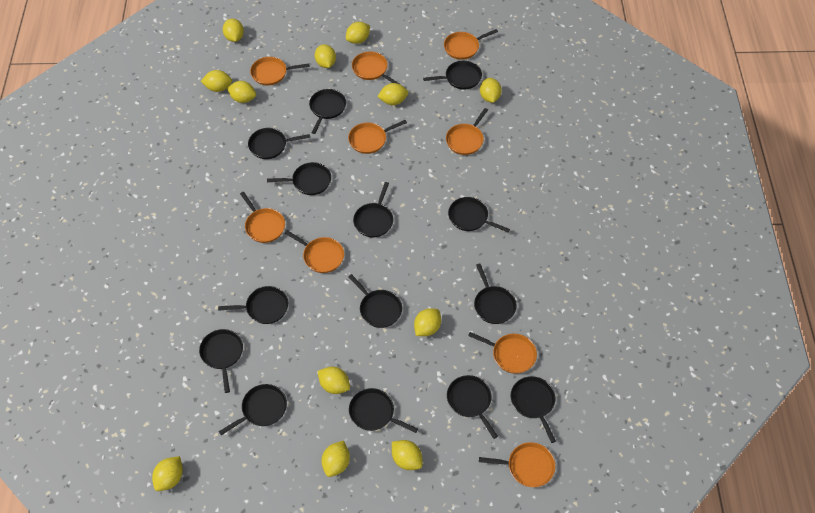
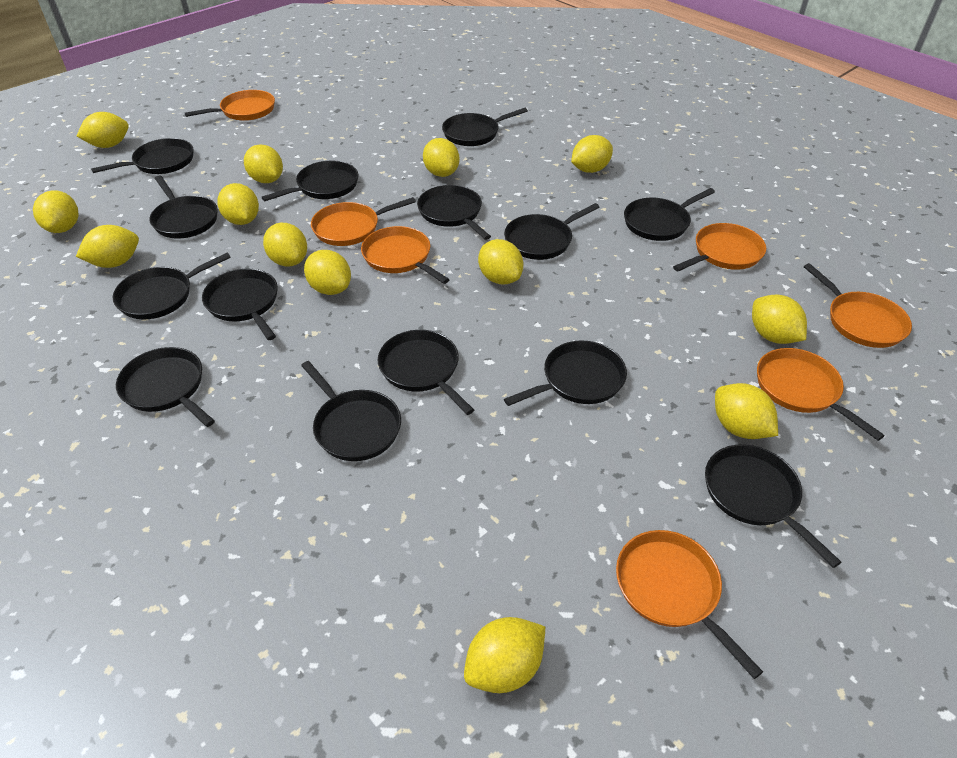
orange pan: [240,192,285,243] [250,57,310,85] [285,230,344,273] [348,120,407,154] [352,52,399,84] [444,29,498,60] [446,108,488,155] [468,332,537,374] [479,442,555,487] = 9 -> [185,90,275,121] [311,197,416,246] [361,226,450,284] [616,530,763,679] [673,223,766,271] [757,348,885,441] [804,263,912,348] = 7
yellow lemon: [152,456,183,491] [201,70,232,92] [223,19,244,42] [227,81,256,103] [315,44,336,68] [317,367,350,394] [322,441,350,477] [346,22,370,44] [377,83,408,105] [392,440,422,470] [414,308,441,336] [480,78,502,103] = 12 -> [33,190,79,233] [76,225,139,268] [77,112,129,148] [217,183,259,225] [244,144,283,183] [263,223,307,266] [304,250,351,295] [423,138,459,177] [464,617,545,693] [478,239,523,284] [571,135,613,173] [715,383,778,439] [752,295,807,344] = 13

